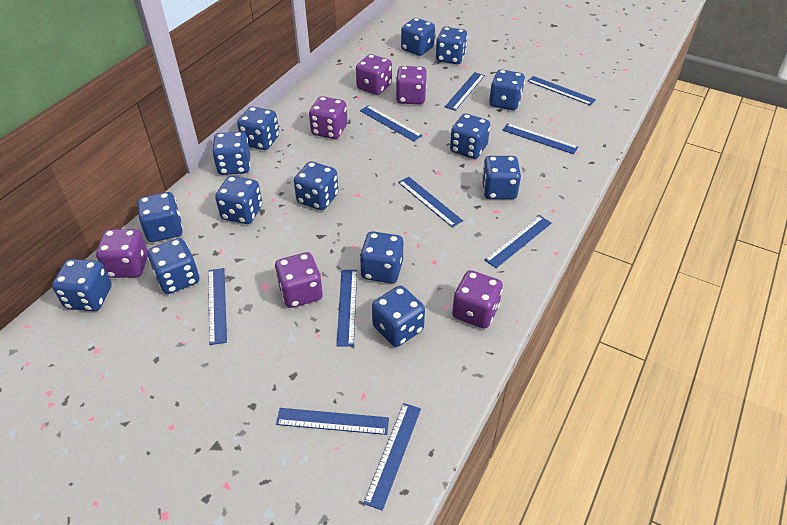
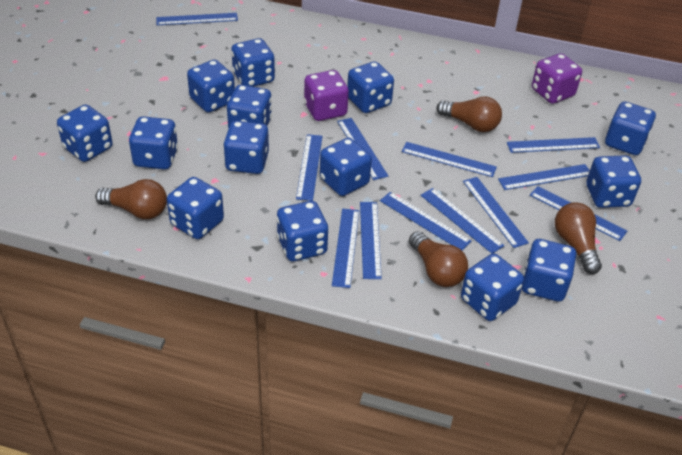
blue ruler: [208,268,227,345] [276,408,389,435] [336,270,357,346] [360,105,422,141] [363,403,421,511] [398,177,463,227] [445,72,485,111] [484,216,552,268] [502,123,578,154] [527,76,596,106] = 10 -> [156,13,238,25] [296,134,323,201] [332,209,359,288] [337,118,388,180] [360,202,382,279] [380,192,472,250] [401,142,497,177] [421,188,504,254] [463,177,529,248] [498,164,590,190] [507,137,600,153] [530,186,627,241] = 12
brown light bulb: none = 0 -> [95,179,167,219] [409,231,468,287] [436,96,502,132] [555,202,602,274] = 4
purple dice: [96,229,148,278] [275,252,323,308] [309,96,347,139] [356,54,392,95] [396,66,427,104] [452,270,503,329] = 6 -> [304,70,349,121] [532,53,582,104] = 2

